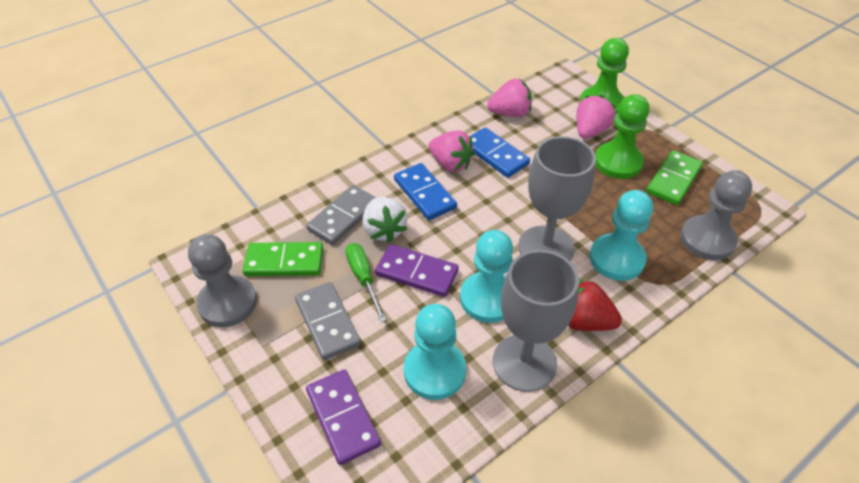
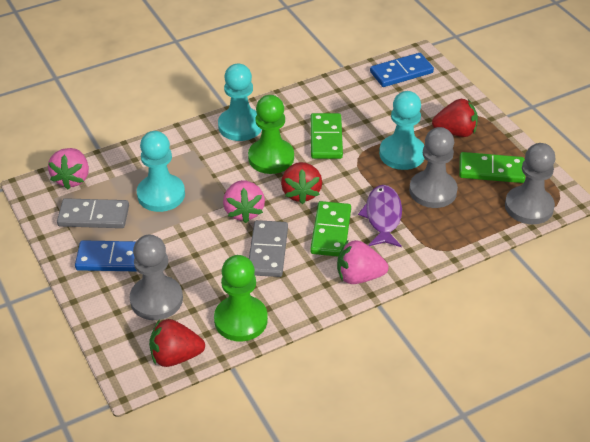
green domino: [243,242,323,276] [646,150,703,205] = 2 -> [310,201,351,256] [311,113,343,159] [459,152,525,183] = 3
green screwdriver: [346,243,386,322] = 1 -> none = 0
grey goblet: [493,250,579,392] [518,136,596,261] = 2 -> none = 0
grey pawn: [188,234,257,327] [680,171,752,260] = 2 -> [130,235,183,320] [409,127,458,208] [505,143,555,224] = 3
purple domino: [306,369,381,465] [375,244,459,297] = 2 -> none = 0
purple fish: none = 0 -> [358,185,402,247] = 1
red strawberry: [568,279,622,331] = 1 -> [149,319,205,367] [281,162,322,204] [432,99,478,137] = 3
white strawberry: [363,197,407,243] = 1 -> none = 0

